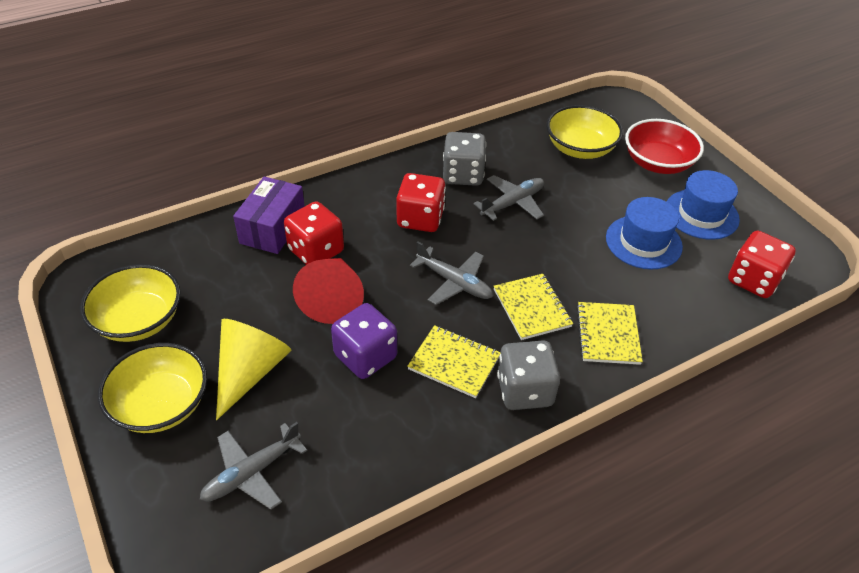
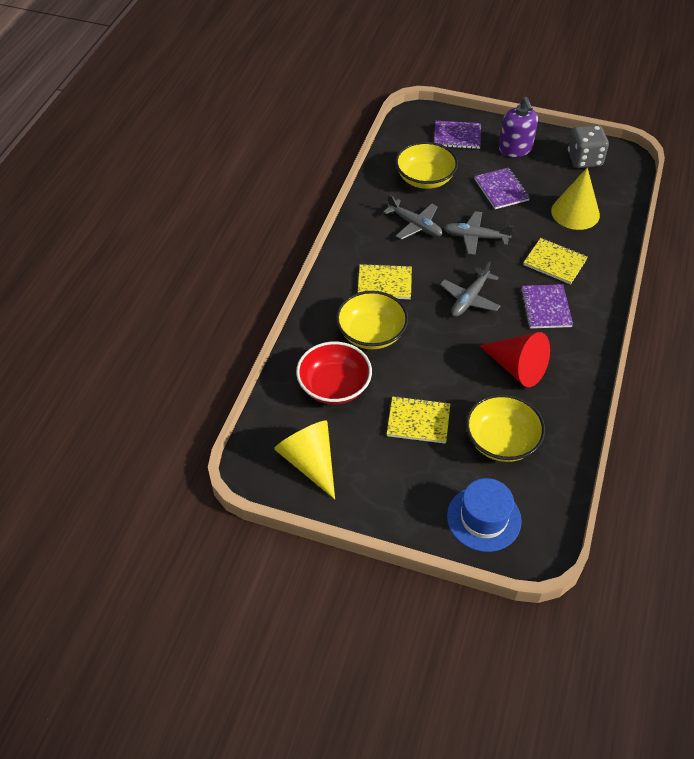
blue hat: [606,197,683,269] [666,170,740,240] = 2 -> [447,478,522,552] = 1
grey dice: [443,132,486,186] [497,341,560,410] = 2 -> [568,125,609,168] = 1
purple box: [233,176,305,254] = 1 -> none = 0
purple dice: [331,303,397,379] = 1 -> none = 0
purple notebook: none = 0 -> [434,121,481,149] [474,168,530,209] [521,284,573,329] = 3
purple soap dispenser: none = 0 -> [499,97,538,157] = 1
red dice: [284,201,344,265] [396,173,446,232] [728,231,796,298] = 3 -> none = 0
yellow cone: [216,319,292,420] = 1 -> [274,420,335,499] [551,168,600,230] = 2

